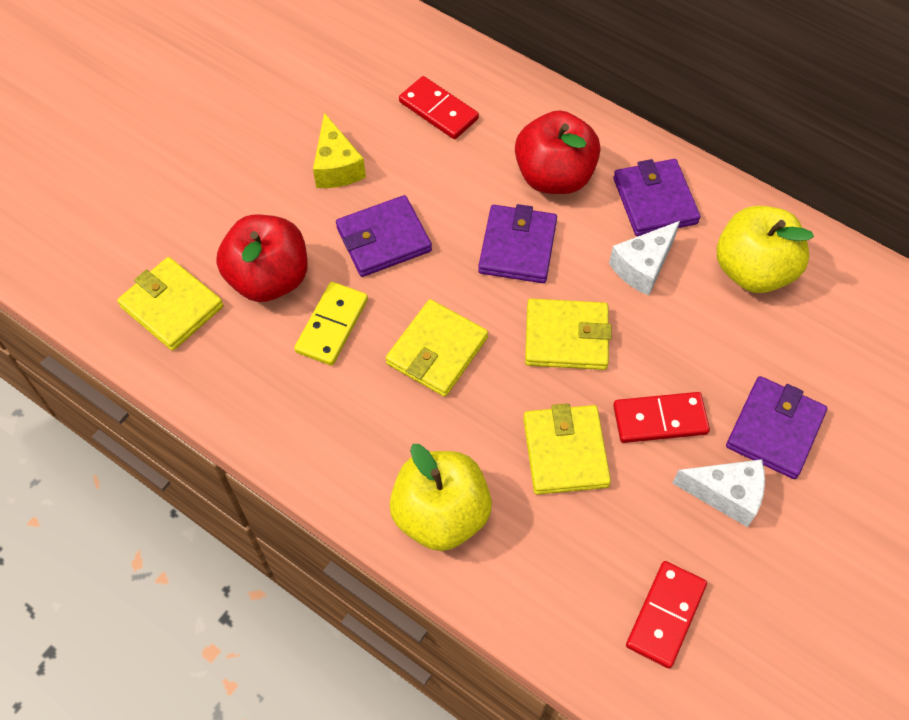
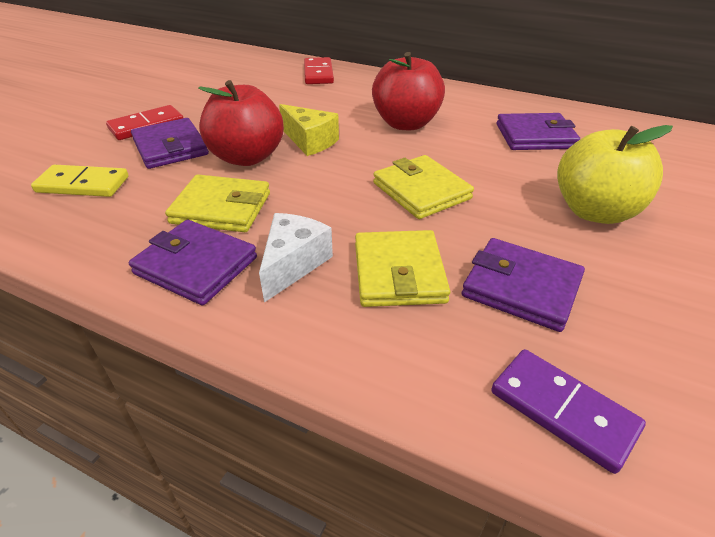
purple domino: none = 0 -> [491,349,646,474] = 1
red domino: [399,76,479,139] [613,392,710,443] [626,561,707,669] = 3 -> [106,105,183,140] [304,57,334,84] = 2
white cheese: [609,221,680,296] [673,459,765,527] = 2 -> [259,213,333,303] = 1
yellow apple: [389,444,492,551] [717,206,814,293] = 2 -> [557,125,673,224] = 1
yellow wallet: [117,257,223,351] [386,299,488,397] [523,403,611,495] [525,299,612,370] = 4 -> [165,174,270,232] [355,230,450,307] [373,155,474,219] = 3

